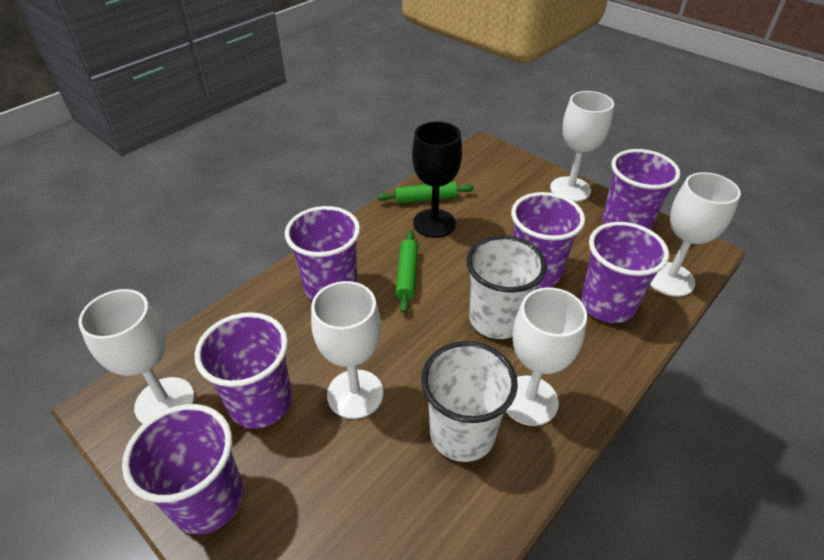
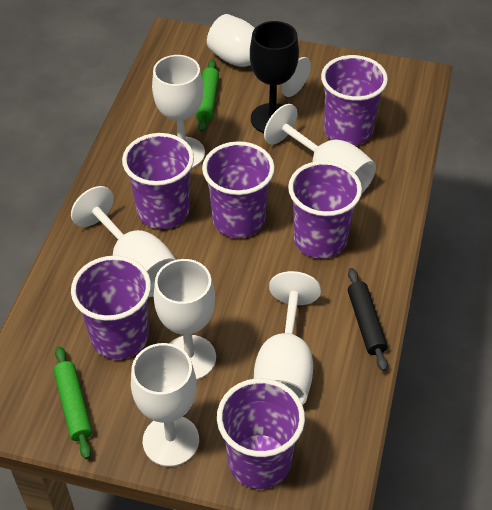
black rolling pin: none = 0 -> [348,268,388,371] = 1
white cup: [421,341,518,462] [467,235,547,339] = 2 -> none = 0
white goblet: [78,289,194,424] [311,281,383,419] [506,287,587,426] [550,91,614,202] [650,172,741,297] = 5 -> [71,186,176,297] [131,343,199,467] [152,55,205,168] [154,259,216,380] [207,14,311,97] [254,271,321,405] [264,104,376,193] = 7

